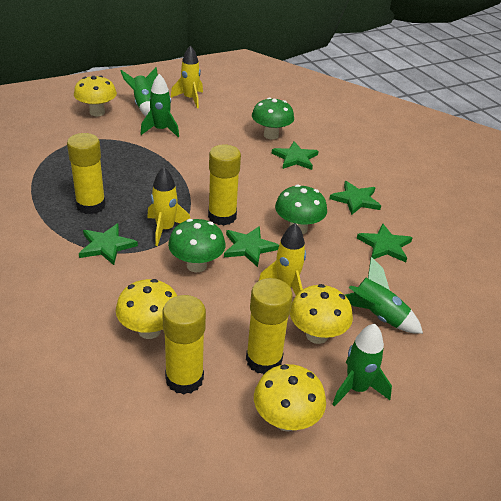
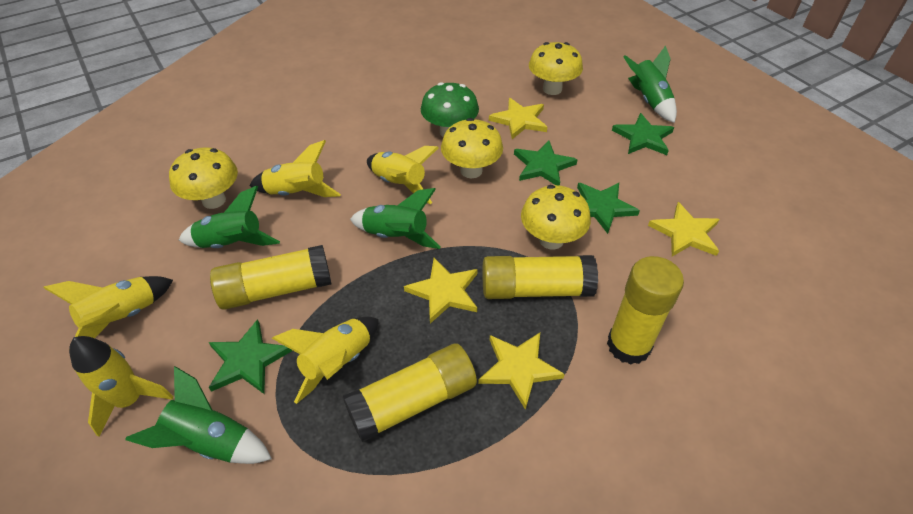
green mushroom: [168,219,226,272] [252,97,294,140] [275,184,327,234] = 3 -> [421,82,479,137] = 1
green star: [79,224,138,265] [224,226,279,267] [272,141,319,170] [329,181,381,215] [357,223,413,262] = 5 -> [209,319,292,394] [514,141,578,186] [577,183,640,234] [612,113,674,155] = 4
yellow rocket: [147,167,190,246] [171,45,203,108] [259,223,306,295] = 3 -> [43,276,173,338] [69,336,173,437] [249,140,341,197] [272,317,379,404] [367,146,439,204] = 5
yellow star: none = 0 -> [404,258,478,324] [478,333,565,410] [489,98,547,139] [648,202,720,256] = 4

